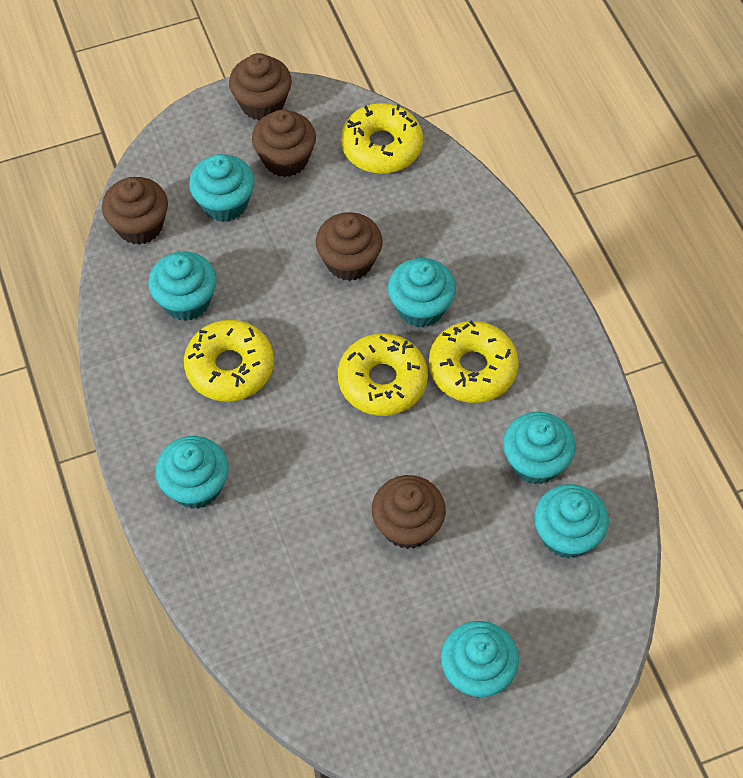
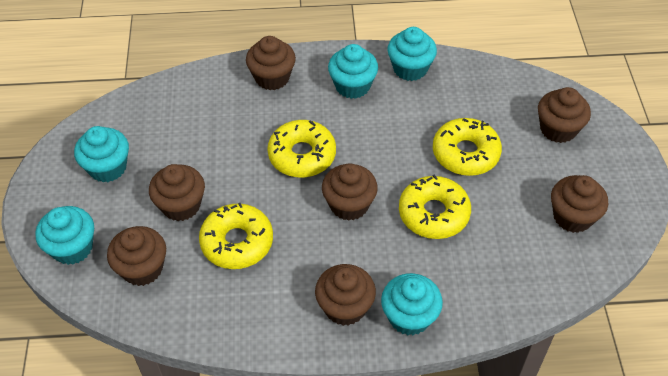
brown cupcake: [102,177,168,245] [229,53,292,121] [252,109,316,177] [316,212,383,281] [372,475,446,549] = 5 -> [107,226,166,286] [149,164,205,221] [246,36,296,90] [315,264,376,326] [322,163,378,221] [538,87,591,143] [551,175,608,233] = 7
turquoise cupcake: [148,251,217,321] [155,436,229,509] [189,154,254,222] [388,258,456,327] [441,621,519,698] [503,412,576,484] [534,484,609,558] = 7 -> [35,206,94,265] [74,126,129,182] [328,44,378,99] [381,273,443,335] [387,27,437,81] = 5

